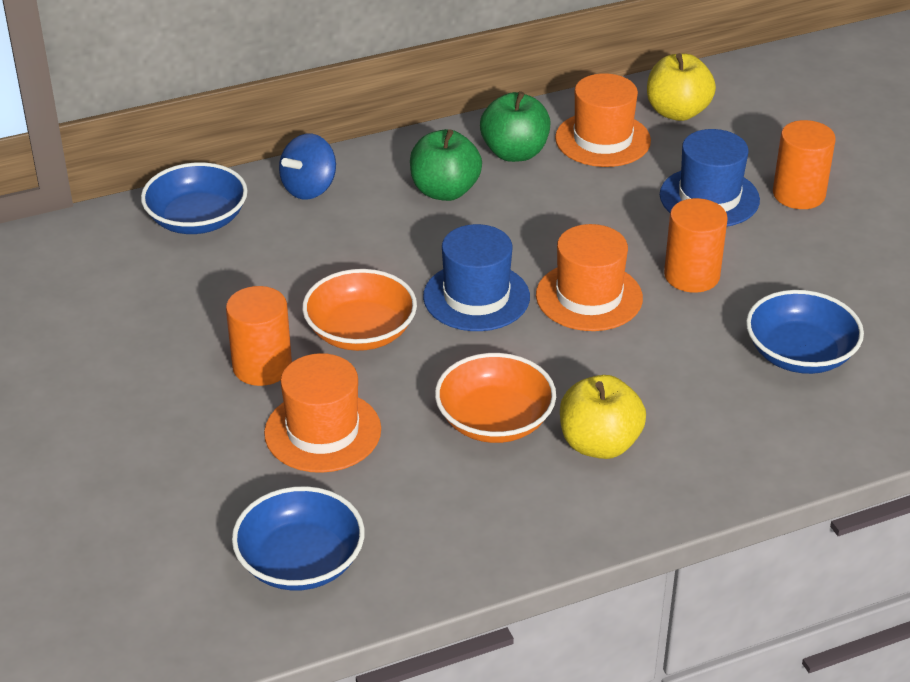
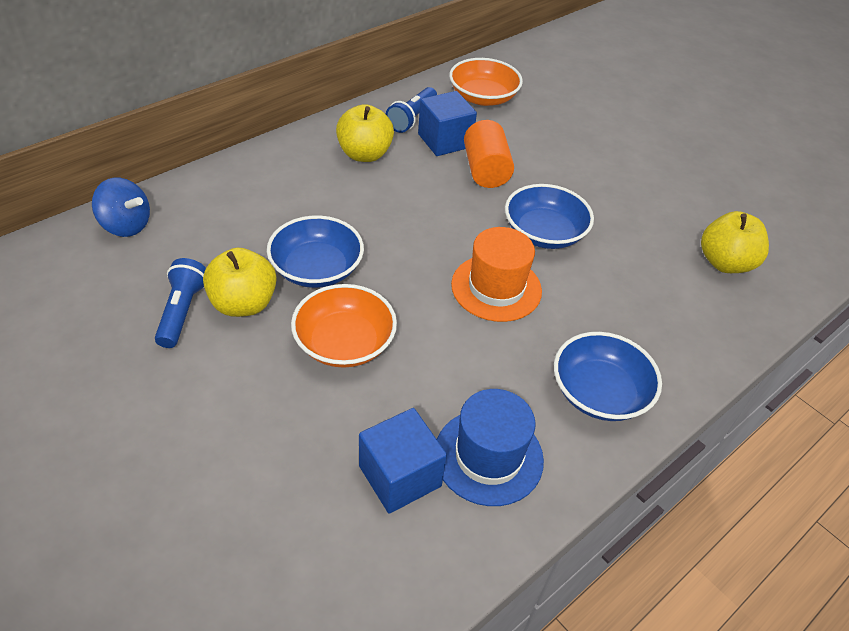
blue cube: none = 0 -> [359,408,447,514] [418,91,477,156] = 2
blue flashlight: none = 0 -> [155,258,206,348] [386,87,437,133] = 2
blue hat: [423,224,530,331] [660,129,760,226] = 2 -> [437,389,544,506] = 1
green apple: [410,129,482,201] [480,91,551,162] = 2 -> none = 0
orange cylinder: [226,286,292,386] [664,198,728,292] [773,120,836,209] = 3 -> [464,120,514,188] = 1
orange hat: [264,353,381,473] [536,224,643,331] [555,73,651,167] = 3 -> [451,227,542,322] = 1
yellow apple: [560,375,646,459] [647,53,716,121] = 2 -> [203,248,277,317] [336,104,394,162] [701,211,769,273] = 3

